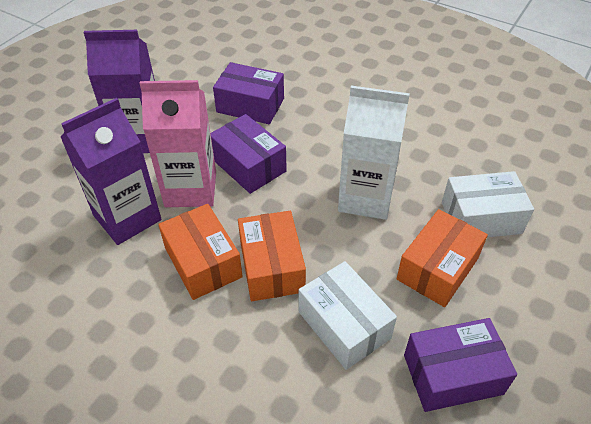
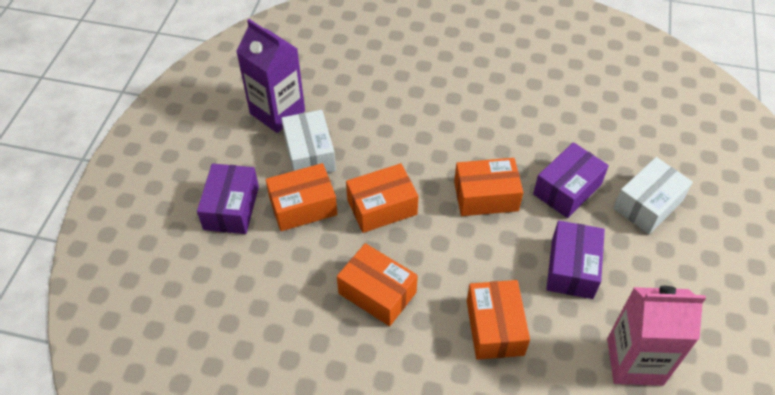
orange box: [158,204,243,300] [238,211,306,301] [397,209,488,307] = 3 -> [266,163,338,231] [337,243,418,326] [346,163,418,233] [454,158,523,216] [467,280,530,360] = 5
purple carton: [60,98,162,245] [84,30,155,153] = 2 -> [236,19,305,133] = 1
white carton: [338,86,410,220] = 1 -> none = 0

